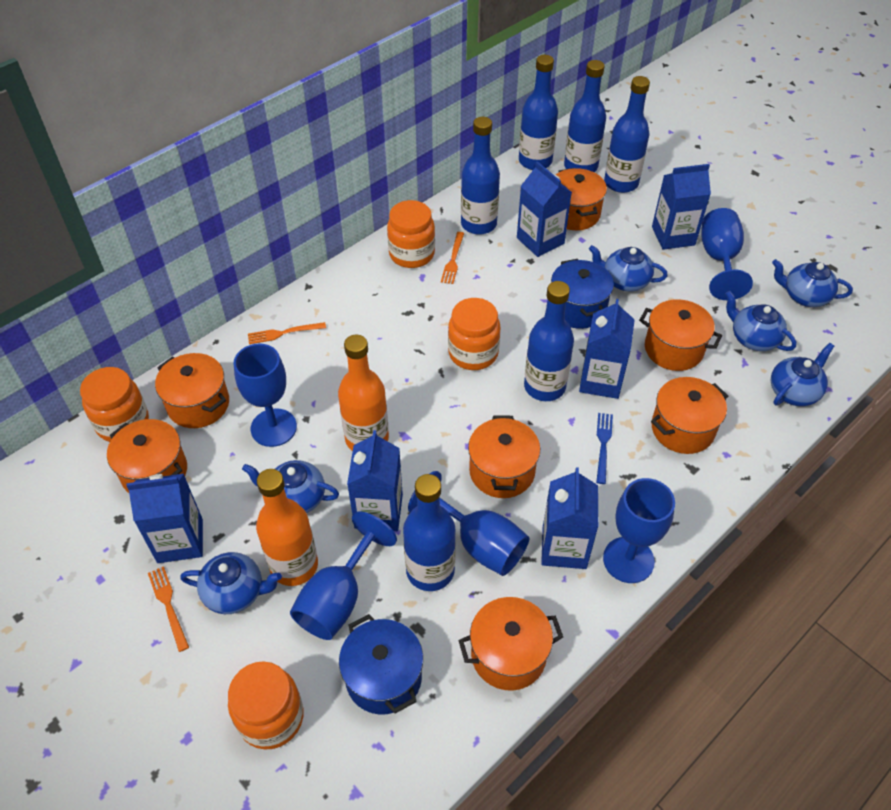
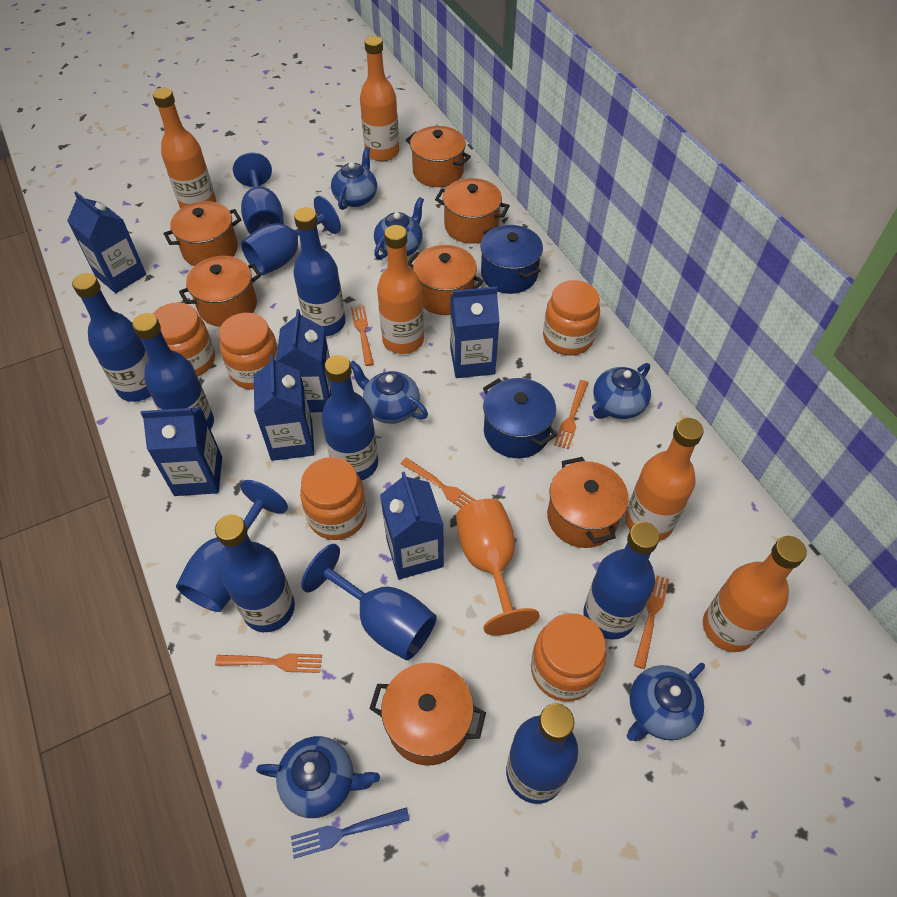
blue bottle: [403,474,456,591] [461,117,500,235] [519,55,558,170] [524,281,574,401] [564,60,606,172] [604,76,650,193] = 6 -> [72,273,151,402] [132,313,214,429] [215,514,295,632] [293,207,346,336] [321,355,378,481] [506,704,578,804] [583,522,660,640] = 7
blue goblet: [234,343,297,447] [290,512,397,640] [408,471,530,576] [603,478,675,583] [701,208,753,300] = 5 -> [176,480,288,612] [233,153,284,234] [241,196,341,275] [301,544,437,660] = 4
orange bottle: [256,469,318,586] [338,335,389,451] = 2 -> [153,88,216,209] [360,36,399,161] [377,225,424,354] [625,418,704,541] [703,536,807,652] = 5
orange fork: [148,566,189,652] [248,322,326,344] [441,232,464,284] = 3 -> [215,653,322,673] [351,305,374,366] [400,458,476,508] [554,380,589,450] [634,574,669,669] = 5
orange goblet: none = 0 -> [456,499,540,636] = 1
orange jar: [80,367,149,442] [228,661,304,750] [387,200,435,268] [448,298,500,370] = 4 -> [153,302,215,377] [219,313,278,390] [300,457,367,540] [531,613,606,702] [543,280,600,355] = 5

